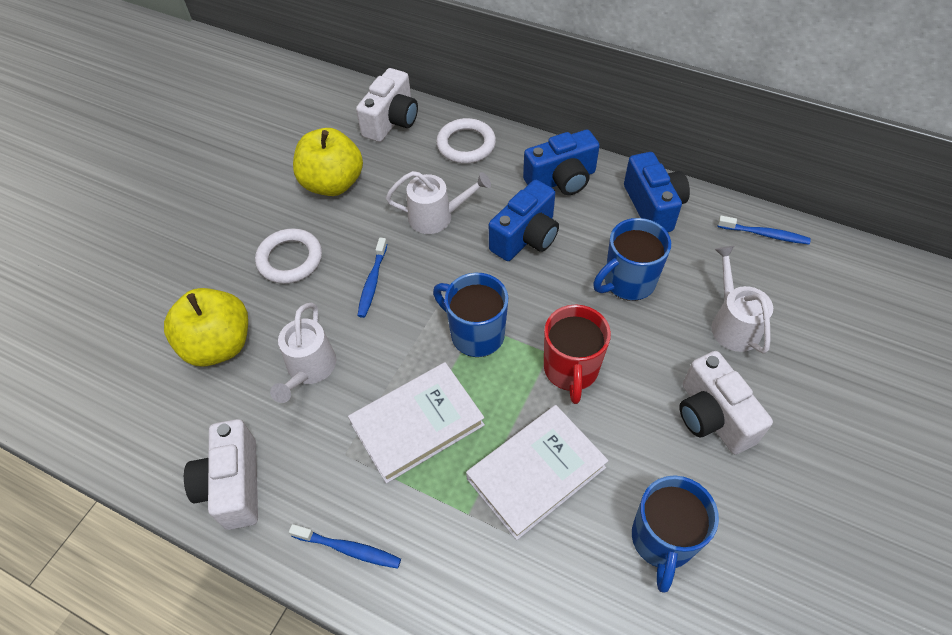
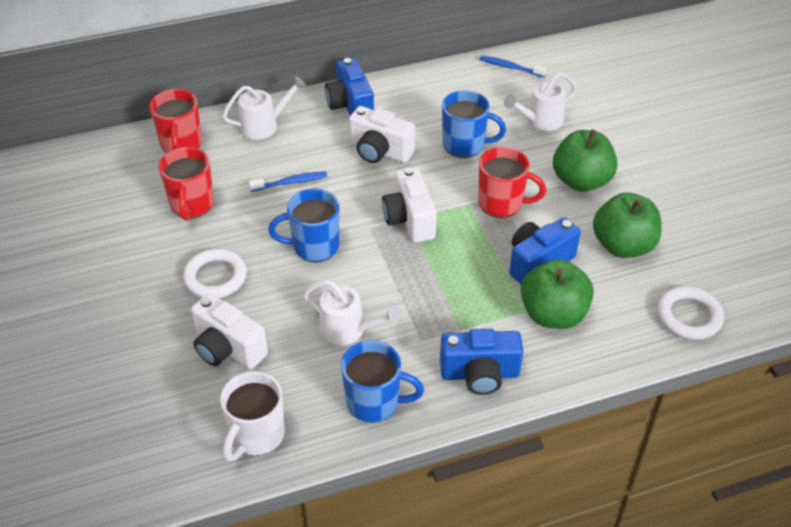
blue toothbrush: [289,524,401,569] [357,238,387,318] [718,216,811,244] = 3 -> [249,171,327,192] [479,55,547,77] = 2
green apple: none = 0 -> [521,259,594,329] [553,129,617,192] [593,192,662,258] = 3
red mug: [544,305,611,404] = 1 -> [149,89,202,153] [159,147,214,221] [478,147,546,218] = 3
white book: [348,362,485,484] [466,405,609,540] = 2 -> none = 0
white mug: none = 0 -> [220,371,285,461] = 1
yellow apple: [164,288,248,366] [293,128,363,196] = 2 -> none = 0

